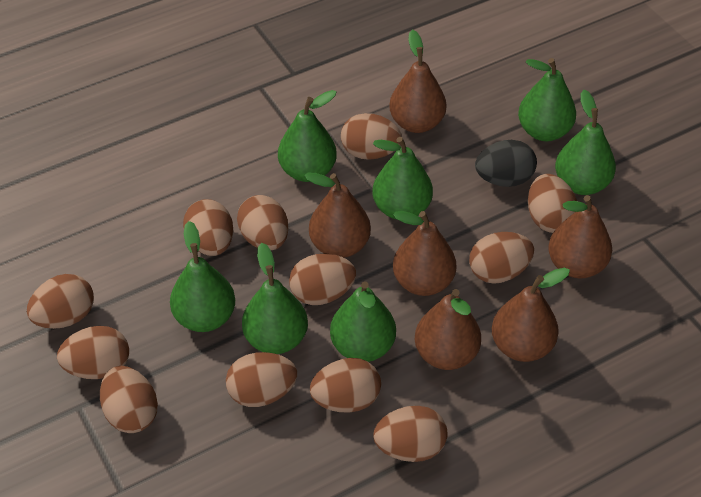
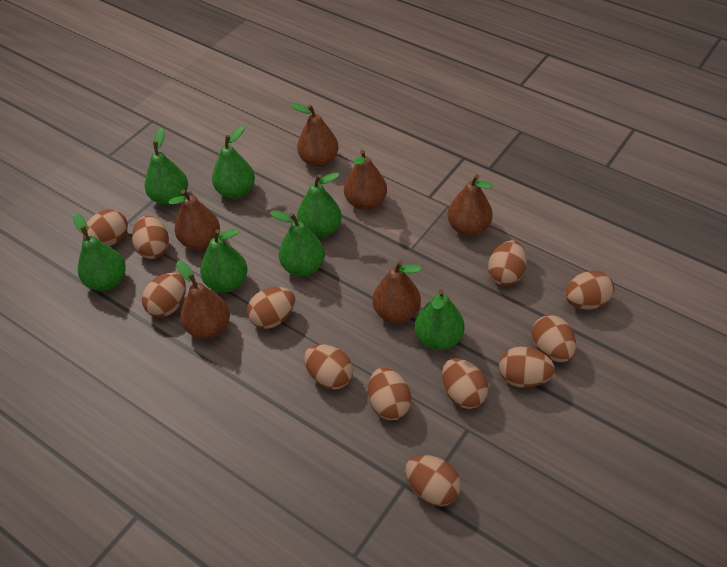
black egg: [475,140,537,187] = 1 -> none = 0

